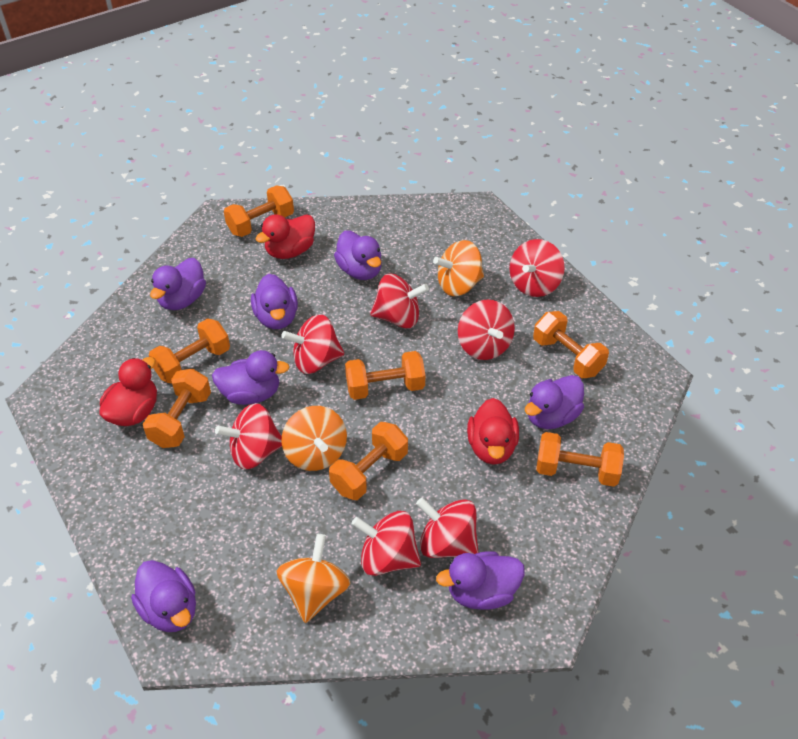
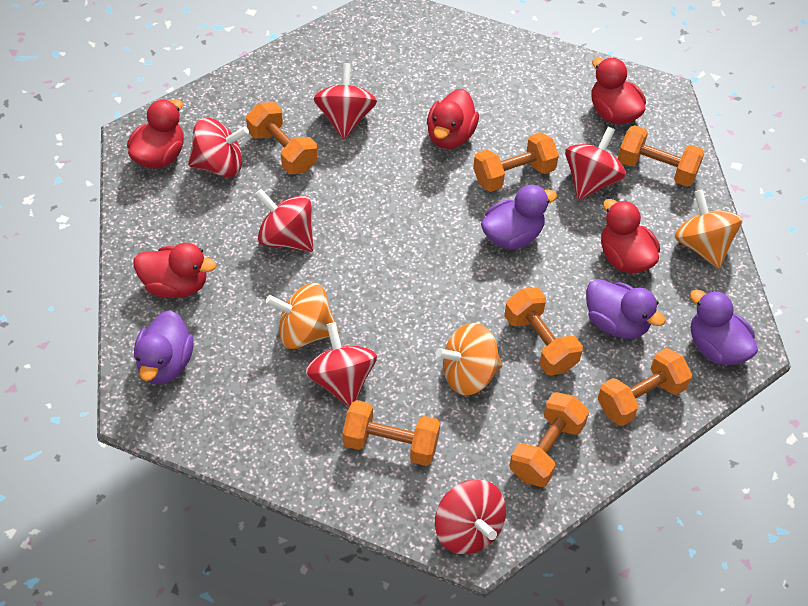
purple duck: [131,560,196,632] [150,258,206,310] [212,350,290,405] [251,274,298,329] [334,231,382,280] [436,551,525,610] [525,375,584,429] = 7 -> [134,310,194,384] [481,185,557,249] [586,279,666,339] [690,290,758,365] = 4
red duck: [99,357,157,426] [255,214,315,259] [467,398,519,465] = 3 -> [127,99,184,169] [133,243,216,298] [427,89,479,149] [591,58,646,125] [601,199,660,273] = 5
red spinning top: [215,403,282,470] [281,314,344,374] [352,511,421,576] [370,274,429,328] [416,498,478,558] [458,300,515,360] [510,239,565,297] = 7 -> [188,118,249,177] [255,189,313,252] [305,322,377,407] [314,63,377,140] [435,479,506,554] [565,127,626,200] = 6

